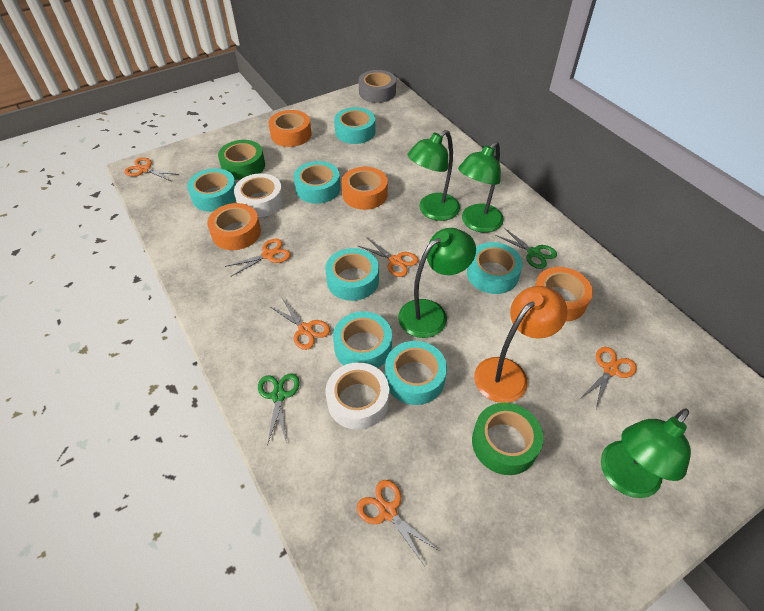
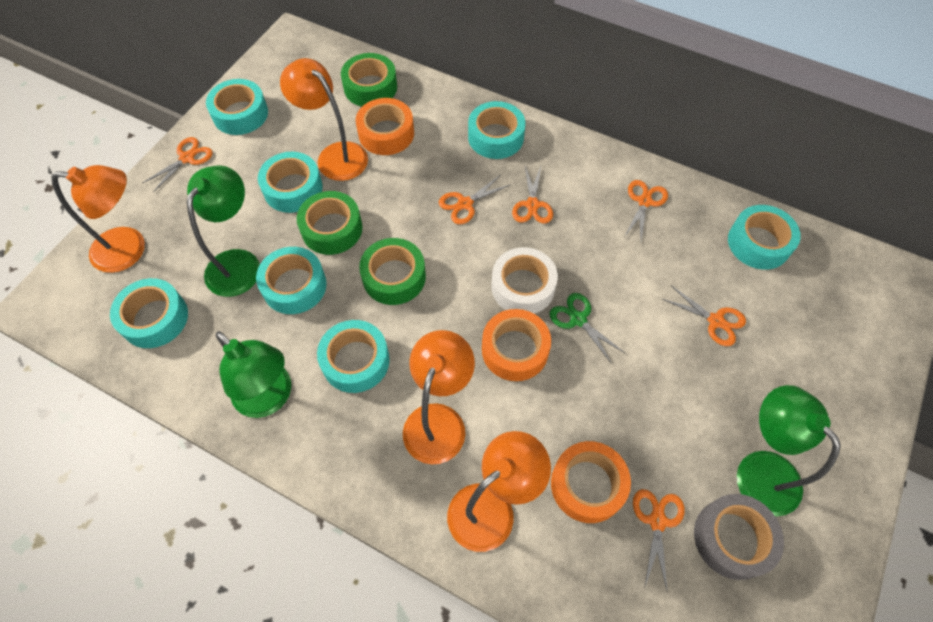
green lamp: [398,228,476,338] [408,130,460,221] [458,141,504,233] [601,408,691,498] = 4 -> [187,165,260,297] [216,331,291,418] [737,385,841,516] = 3
green scissors: [258,374,299,446] [495,228,557,269] = 2 -> [550,293,625,364] = 1
green tape: [218,140,265,180] [472,403,543,475] = 2 -> [297,191,363,255] [341,53,397,107] [359,238,426,305] = 3
orange lamp: [474,286,568,403] = 1 -> [51,165,145,273] [280,58,368,181] [403,330,475,464] [447,431,551,552] = 4
orange tape: [207,203,261,250] [268,110,312,147] [341,167,388,210] [535,267,593,322] = 4 -> [356,98,414,155] [482,309,551,381] [551,441,631,523] = 3
white tape: [234,173,284,217] [326,362,389,430] = 2 -> [491,247,558,314] = 1

